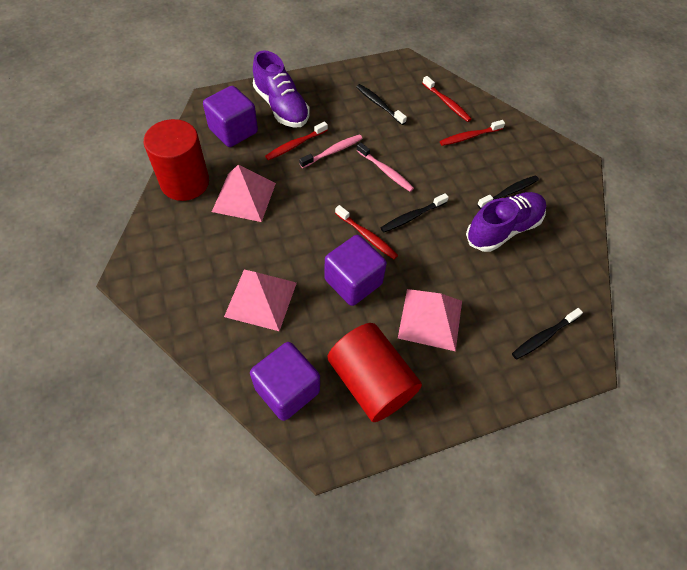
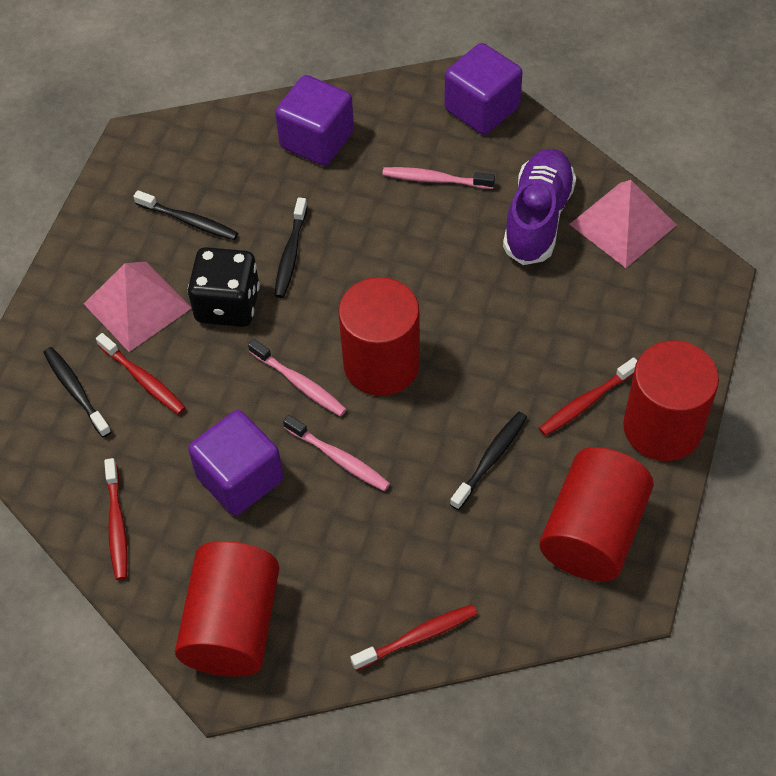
black dice: none = 0 -> [188,247,260,327] = 1
pink pyramid: [212,165,276,222] [224,270,297,331] [398,289,462,351] = 3 -> [84,261,192,352] [569,180,677,268] = 2
pink toothbrush: [299,134,363,168] [357,143,414,192] = 2 -> [248,339,347,417] [283,415,390,491] [382,167,495,189] = 3
purple shoe: [253,50,310,128] [466,192,546,252] = 2 -> [503,149,576,265] = 1
red cylinder: [144,119,209,201] [328,323,422,422] = 2 -> [175,541,279,677] [338,277,420,396] [539,447,654,582] [623,340,719,461] = 4

